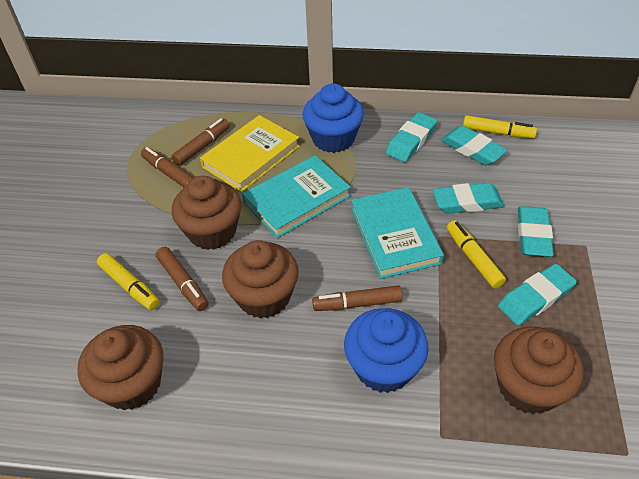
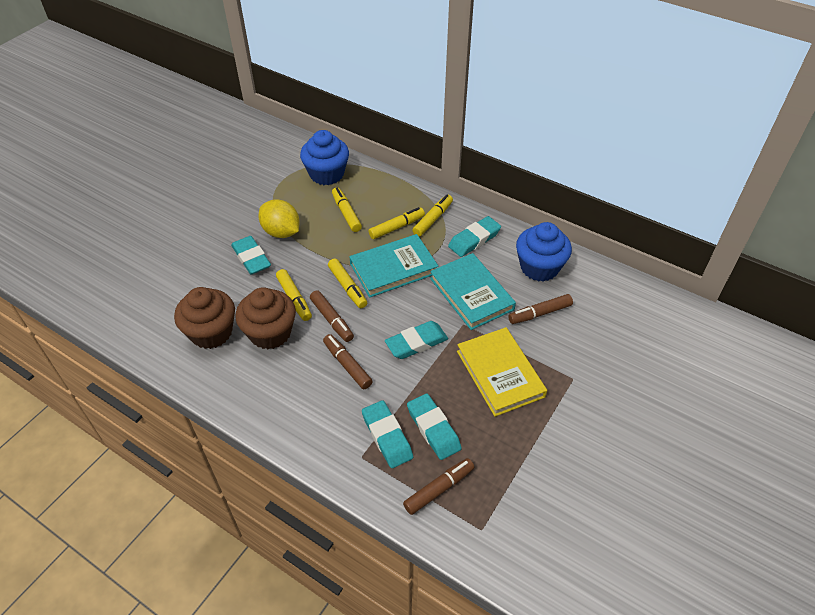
brown cupcake: [77,325,164,410] [172,176,241,250] [222,240,299,319] [494,327,584,414] = 4 -> [174,287,235,349] [235,287,296,349] = 2
yellow lemon: none = 0 -> [258,199,300,238] = 1
yellow marker: [97,253,159,310] [447,220,506,289] [463,115,537,139] = 3 -> [276,269,312,321] [328,258,367,308] [332,187,362,232] [369,207,425,239] [412,195,453,237] = 5

